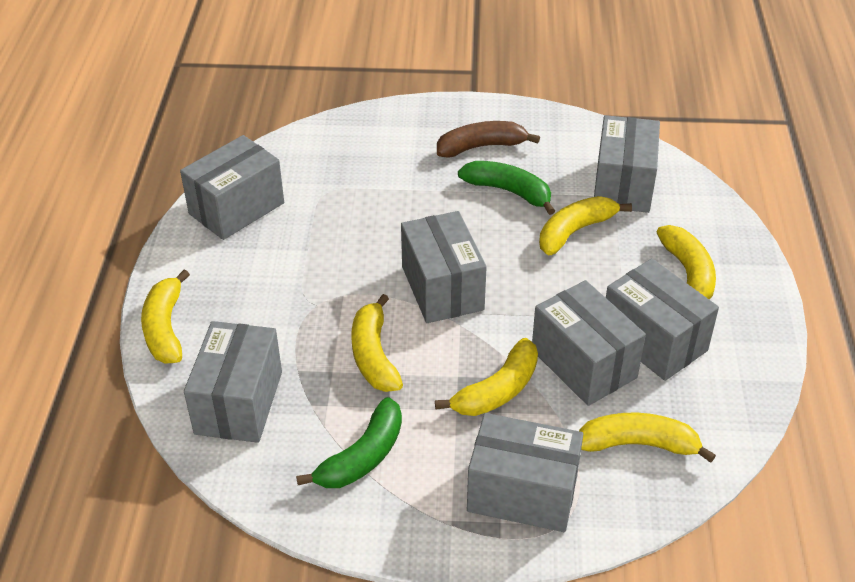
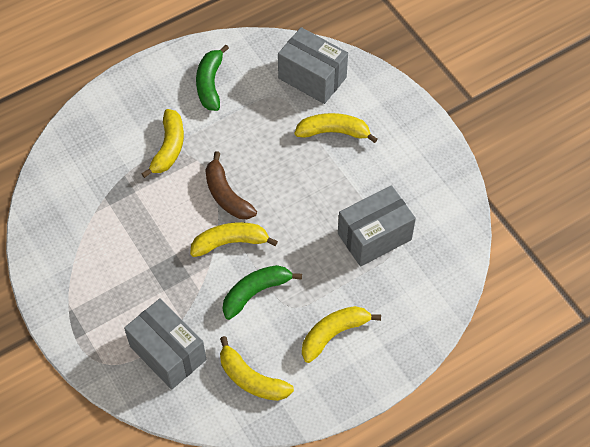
grey box: [180,135,284,240] [184,321,282,443] [401,211,486,323] [467,413,583,532] [532,280,646,406] [594,115,660,213] [606,258,719,381] = 7 -> [124,299,206,390] [278,27,348,104] [338,185,416,267] = 3
yellow banana: [141,270,190,363] [351,294,403,392] [435,338,538,416] [539,196,632,255] [579,413,716,463] [657,225,716,300] = 6 -> [141,109,184,178] [190,222,278,257] [220,336,294,401] [295,113,378,143] [302,306,381,363] = 5

